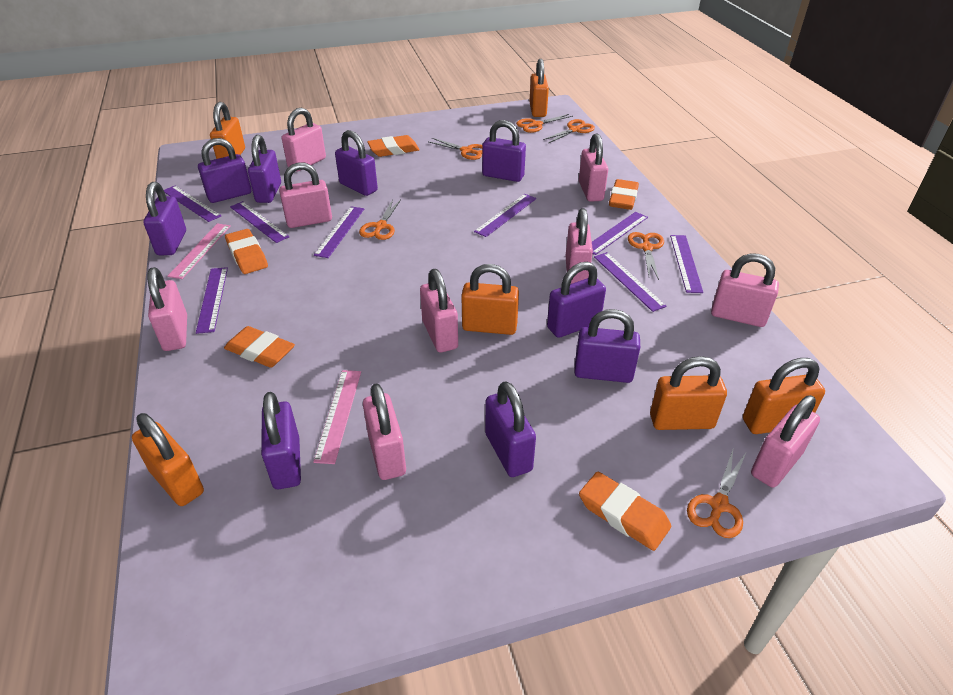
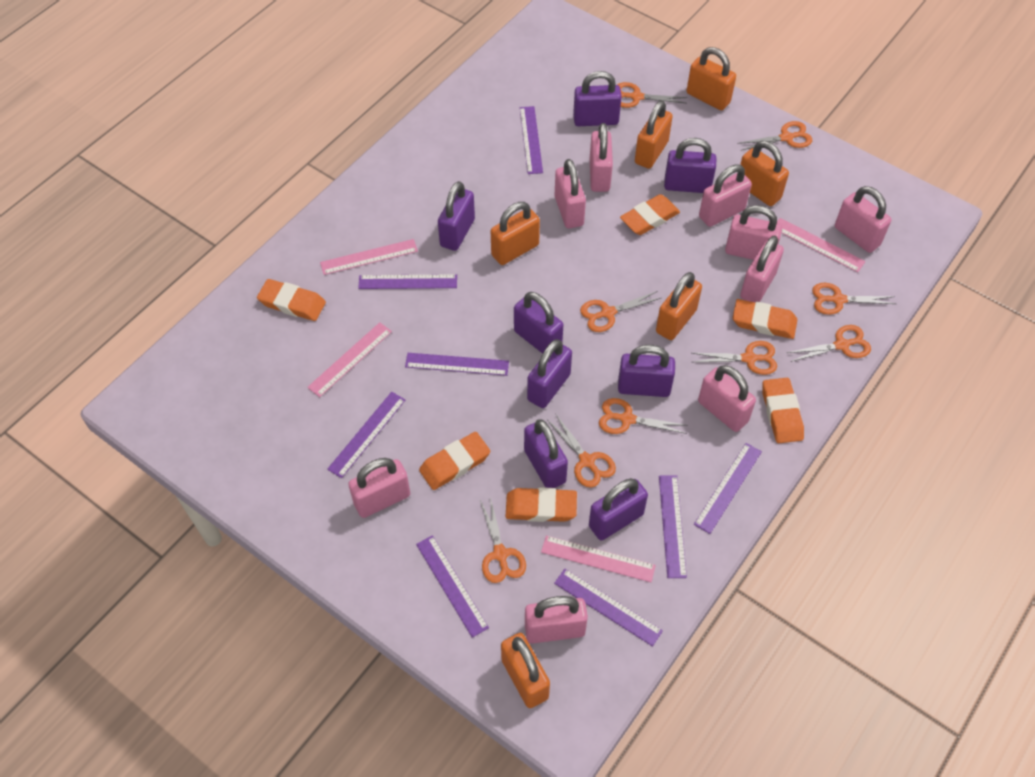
orange eraser: [224,326,295,368] [225,229,268,274] [367,135,420,157] [579,472,671,551] [609,179,639,210] = 5 -> [257,279,326,321] [419,432,490,490] [505,487,577,522] [620,194,680,235] [733,299,797,339] [762,378,804,443] = 6
orange scissors: [359,199,401,240] [429,138,483,160] [516,114,573,133] [543,119,595,143] [628,232,664,280] [687,450,746,538] = 6 -> [480,497,526,583] [548,413,616,488] [580,291,661,332] [599,398,688,434] [617,82,687,108] [692,341,777,375] [737,121,812,151] [787,325,871,362] [812,283,896,315] = 9
pink ruler: [167,224,231,279] [313,370,361,464] = 2 -> [307,322,392,397] [320,239,418,275] [541,535,656,582] [777,218,865,272] = 4
purple padlock: [143,182,186,255] [198,138,252,203] [248,135,281,203] [261,392,301,489] [335,130,378,196] [482,120,526,182] [485,381,536,477] [547,262,606,338] [574,309,640,383] = 9 -> [438,181,475,251] [514,292,563,354] [524,419,568,488] [527,339,572,408] [573,71,622,126] [589,478,648,540] [618,345,675,397] [664,138,716,193] = 8

